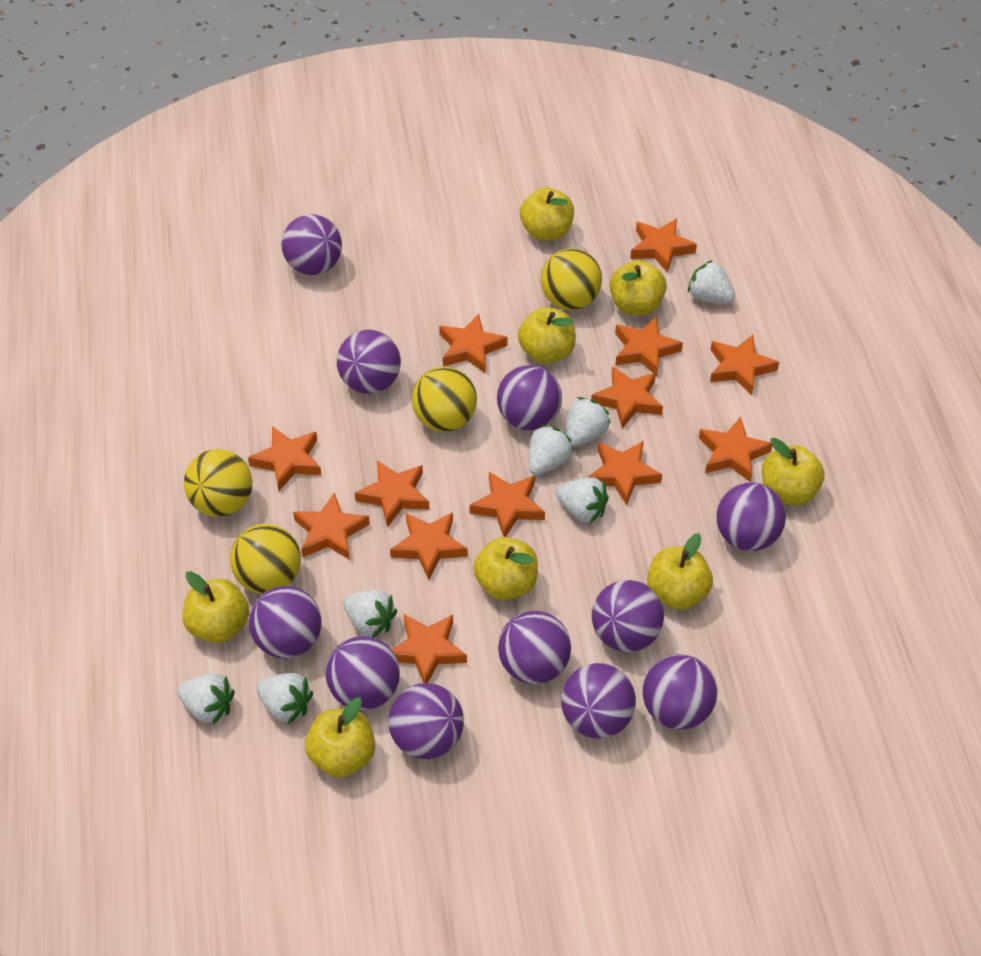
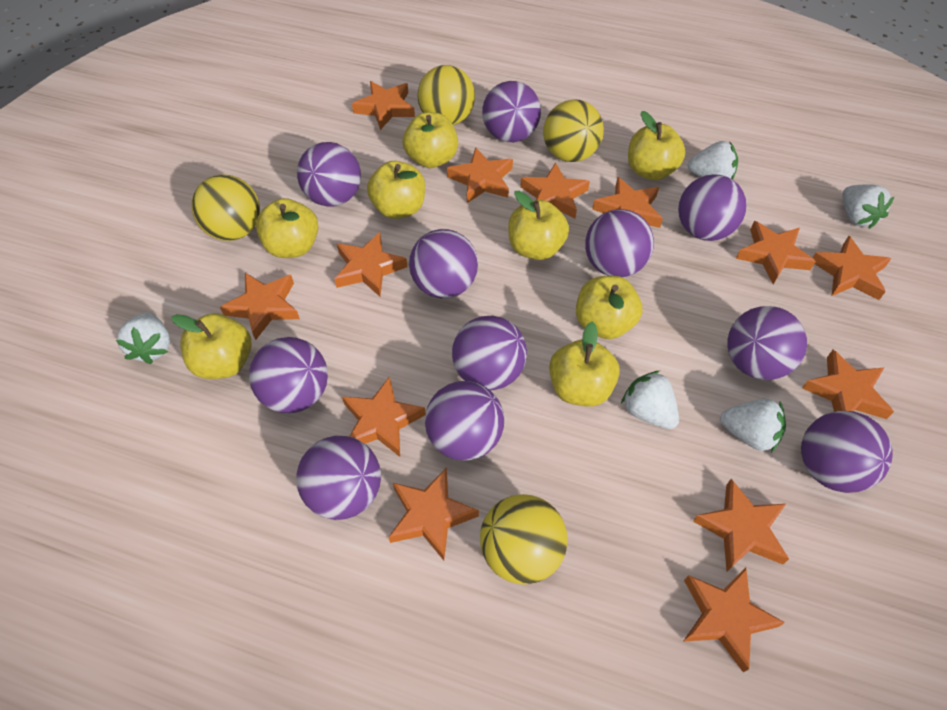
white strawberry: [177,673,235,724] [257,673,313,724] [343,590,397,638] [529,425,574,475] [556,477,609,523] [566,397,611,447] [688,260,735,304] = 7 -> [116,312,170,364] [621,371,679,429] [688,141,738,180] [720,399,786,453] [842,184,895,229] = 5

